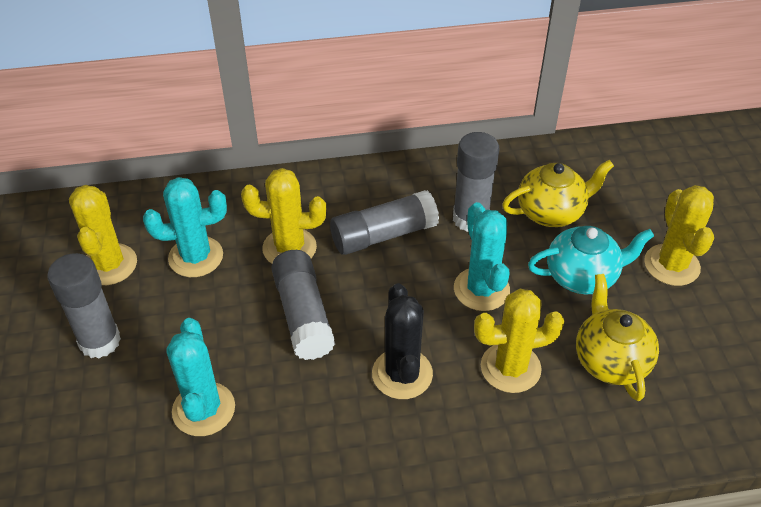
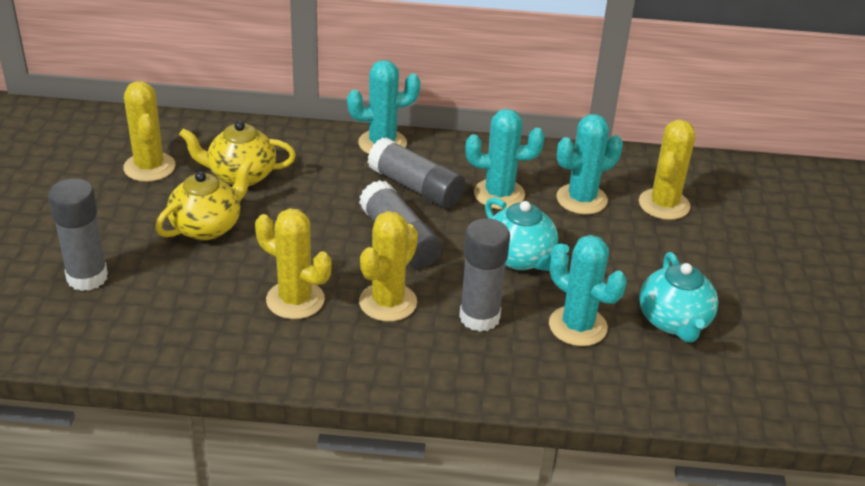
black cactus: [372,283,433,399] = 1 -> none = 0
turquoise cactus: [143,177,227,277] [166,318,235,436] [454,202,510,311] = 3 -> [347,60,420,154] [465,109,545,209] [549,235,627,346] [556,114,623,214] = 4
turquoise teapot: [528,226,654,294] = 1 -> [485,197,569,271] [639,252,718,342] = 2

